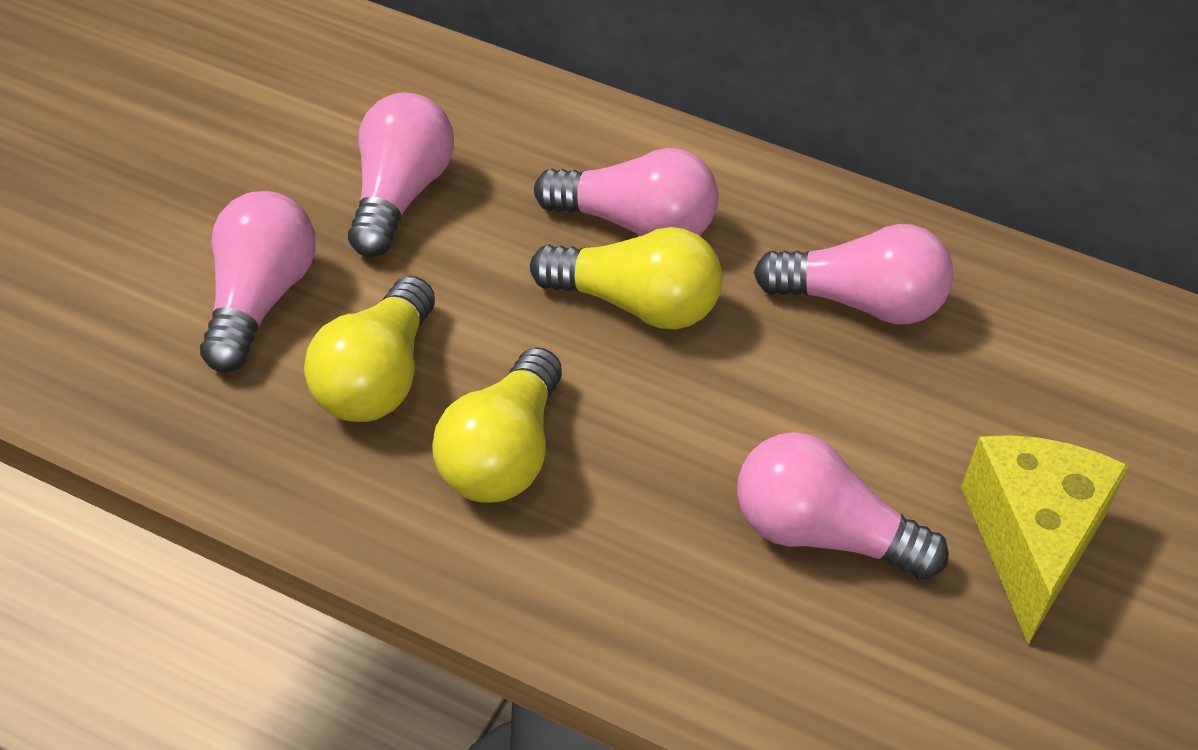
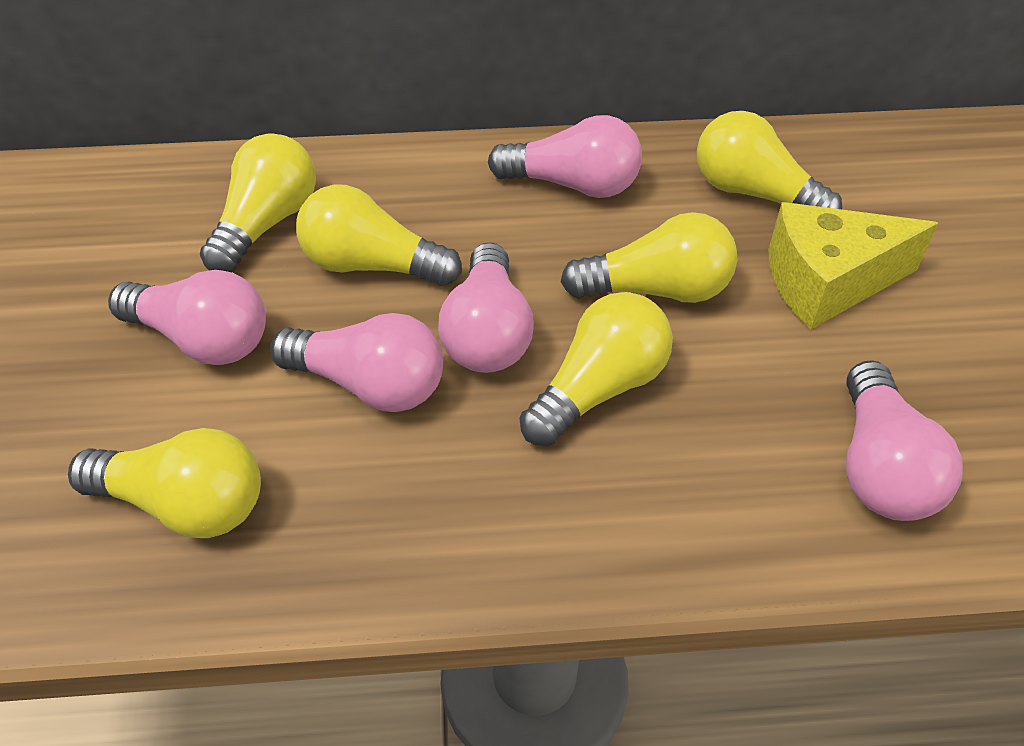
yellow light bulb: [304,276,435,422] [432,347,562,503] [530,227,723,329] = 3 -> [68,428,261,538] [200,133,316,272] [296,184,462,286] [520,292,673,446] [561,212,737,303] [697,111,842,209] = 6

